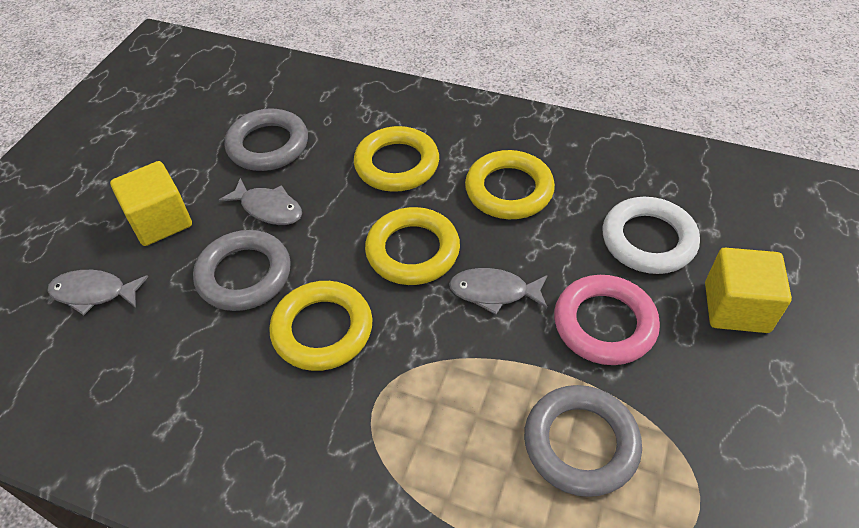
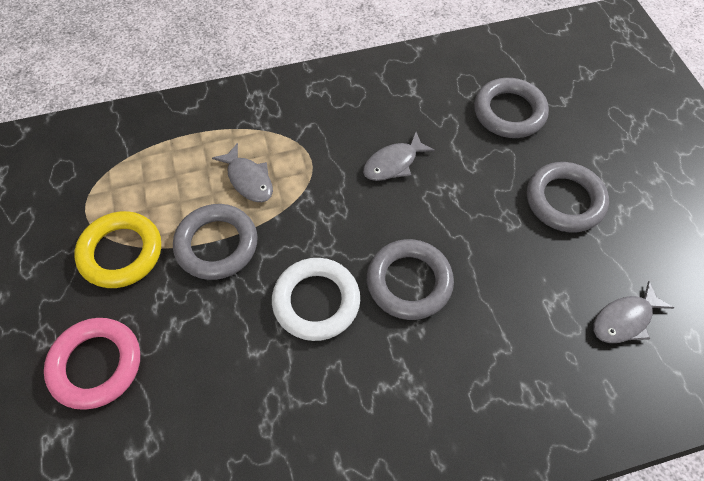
grey ring: [193,230,291,311] [225,109,308,171] [524,385,642,497] = 3 -> [173,204,258,280] [367,239,454,320] [474,78,549,138] [527,162,609,232] = 4
yellow cube: [110,161,192,246] [705,248,792,333] = 2 -> none = 0
yellow ring: [269,281,372,371] [354,126,439,192] [365,207,460,285] [465,150,555,219] = 4 -> [74,211,161,288] = 1

